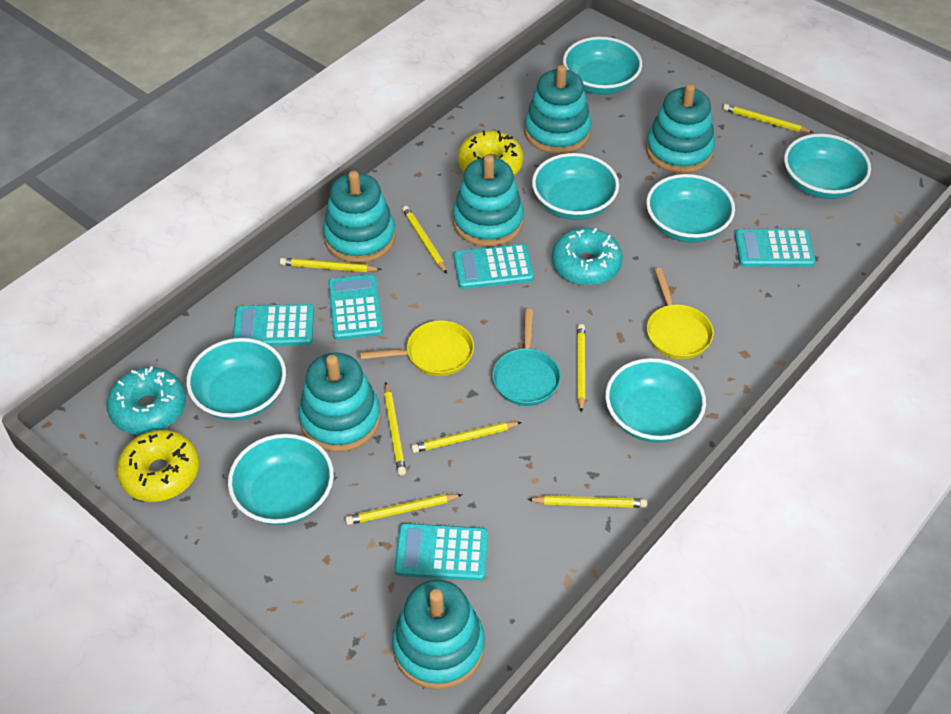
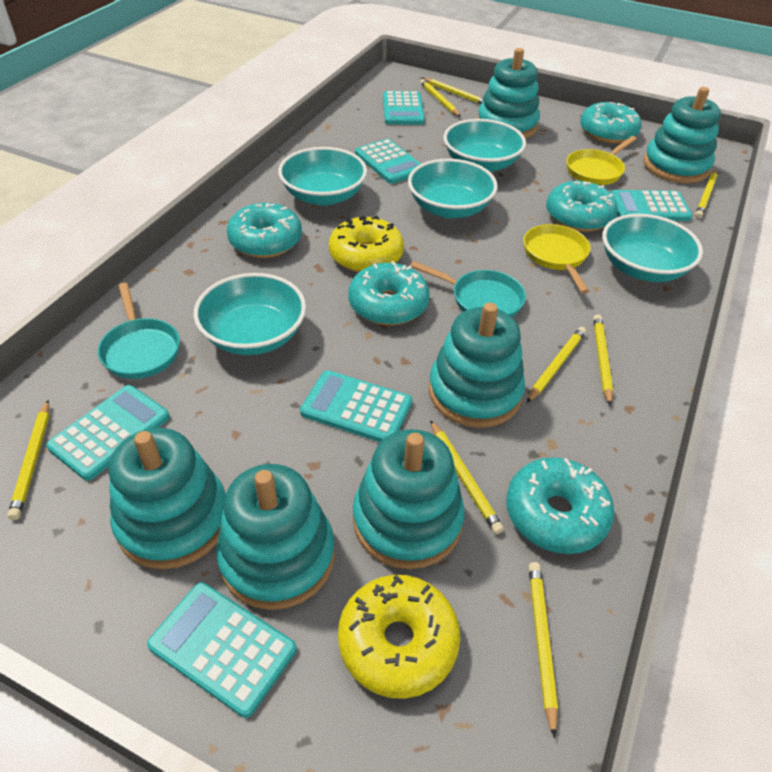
turquoise bowl: [186,338,286,420] [228,434,334,525] [532,153,619,220] [563,37,642,95] [605,358,706,443] [646,174,735,243] [784,134,871,199] = 7 -> [193,273,306,355] [278,147,367,206] [408,159,498,219] [444,119,526,172] [602,214,703,282] = 5
turquoise calculator: [232,304,314,346] [328,274,383,340] [394,523,488,581] [453,244,534,289] [734,229,816,267] = 5 -> [46,385,170,481] [147,582,297,718] [300,370,412,442] [355,139,421,184] [383,91,425,125] [610,190,693,221] = 6
turquoise donut: [107,366,186,435] [552,228,623,286] = 2 -> [227,203,302,258] [348,261,430,325] [506,457,614,554] [546,181,618,232] [580,102,642,143] = 5
turquoise pan: [492,309,561,406] = 1 -> [98,283,180,379] [410,261,526,317] = 2

